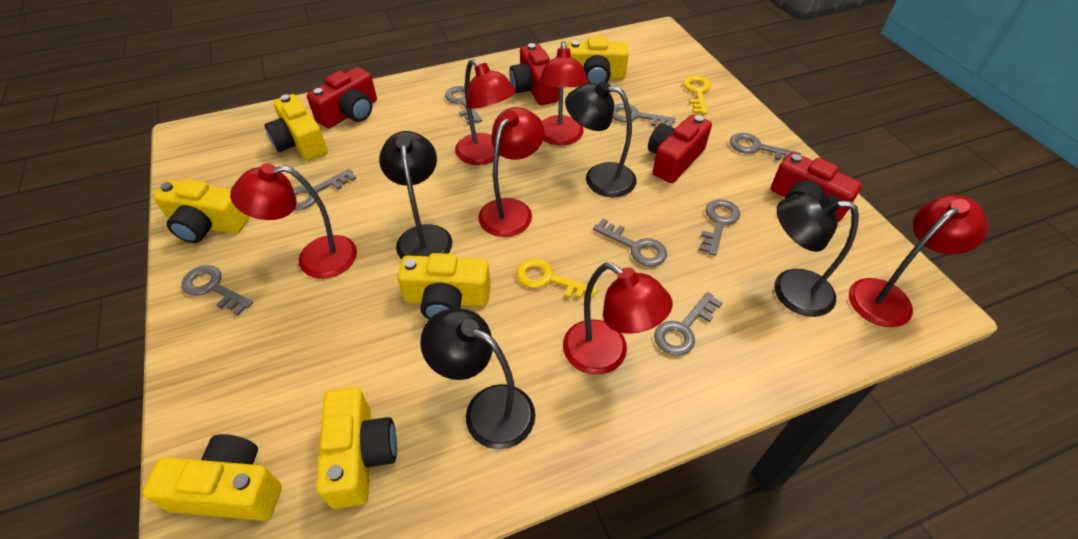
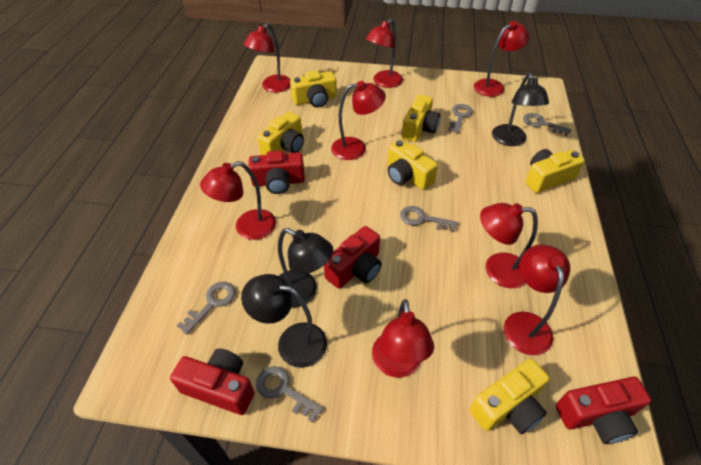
black lamp: [379,131,452,259] [420,308,535,449] [565,81,637,197] [774,194,859,317] = 4 -> [241,274,327,368] [278,228,333,308] [492,73,549,146] = 3
grey key: [182,265,253,316] [293,169,356,210] [445,86,482,125] [593,219,667,267] [613,103,675,127] [654,292,722,356] [699,199,740,256] [730,133,801,161] = 8 -> [177,282,235,335] [256,366,323,423] [400,206,458,232] [449,104,473,133] [523,113,571,136] = 5
red lamp: [230,164,357,279] [455,59,516,165] [478,107,545,237] [538,41,588,146] [563,263,673,375] [849,195,989,327] = 6 -> [200,161,276,240] [244,23,291,93] [331,81,386,160] [366,19,403,88] [372,299,434,378] [474,21,530,97] [480,203,538,288] [504,244,570,355] = 8
yellow key: [516,258,598,300] [683,76,711,114] = 2 -> none = 0

